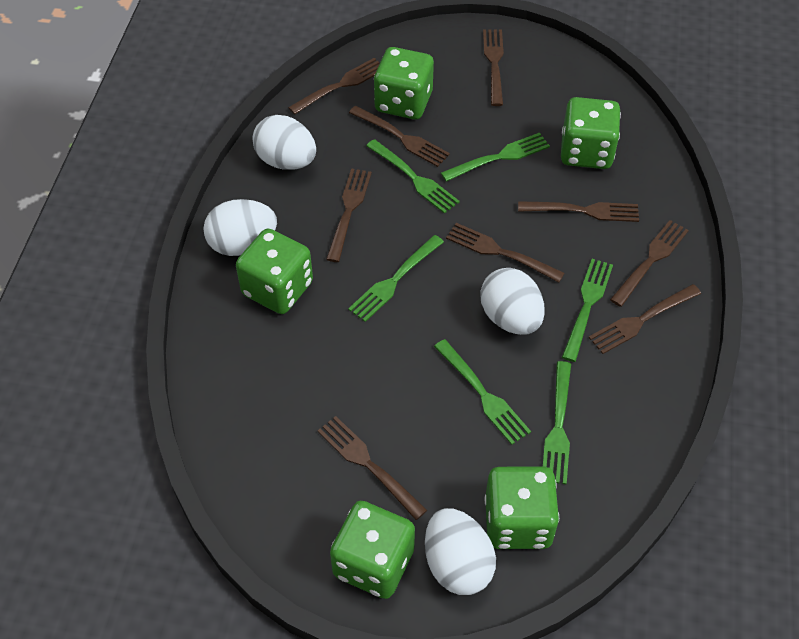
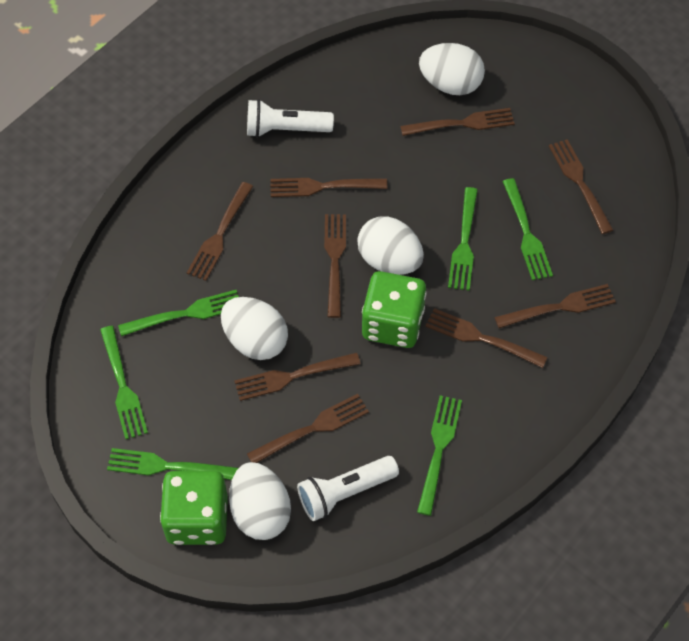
green dice: [236,229,313,314] [330,501,415,599] [374,47,434,119] [485,467,559,549] [561,97,621,169] = 5 -> [160,471,228,545] [362,271,427,348] = 2
white flashlight: none = 0 -> [247,99,334,138] [297,456,399,521] = 2

